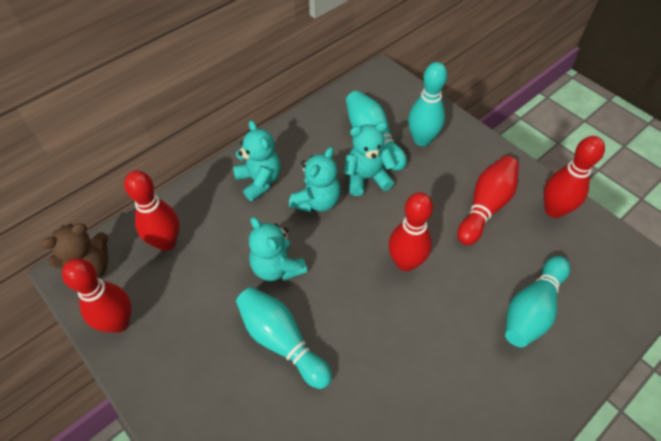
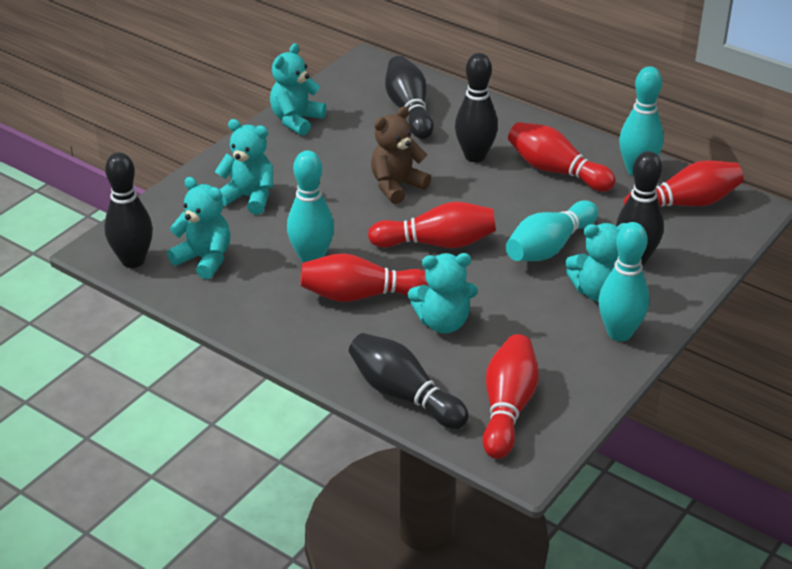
black bowling pin: none = 0 -> [104,152,153,268] [349,333,469,429] [385,56,434,139] [455,53,498,162] [616,151,664,266] = 5
turquoise teddy bear: [233,120,281,201] [249,217,307,281] [289,147,341,212] [344,122,396,196] = 4 -> [167,177,230,279] [215,119,273,215] [270,43,326,136] [408,253,478,333] [566,223,627,301] = 5

